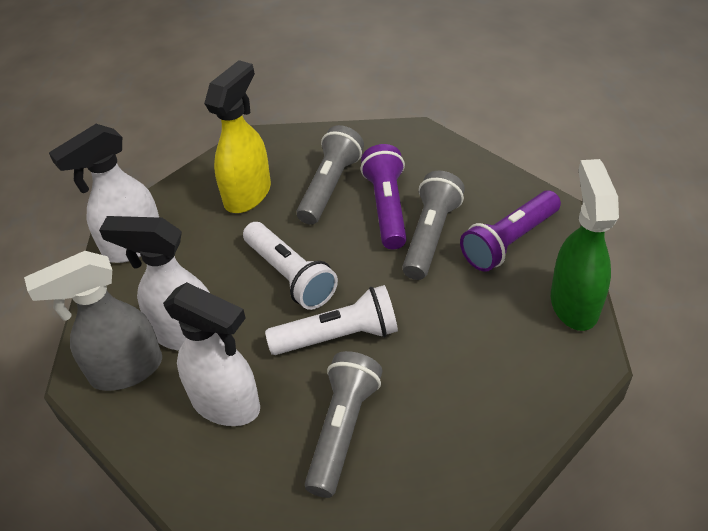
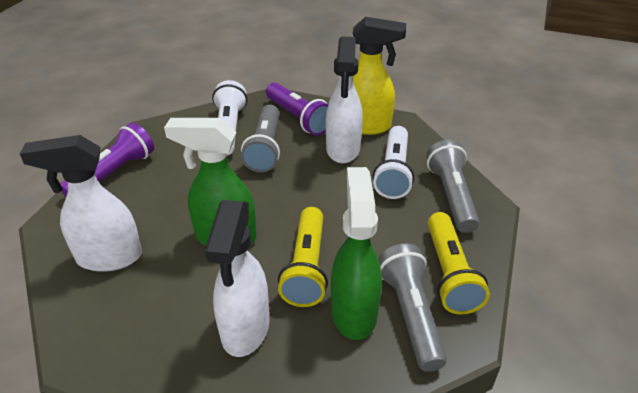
green spray bottle: [551,159,619,331] = 1 -> [164,118,257,245] [331,167,382,340] = 2
grey spray bottle: [24,251,162,391] = 1 -> none = 0
yellow flashlight: none = 0 -> [278,207,328,307] [428,212,490,314] = 2

